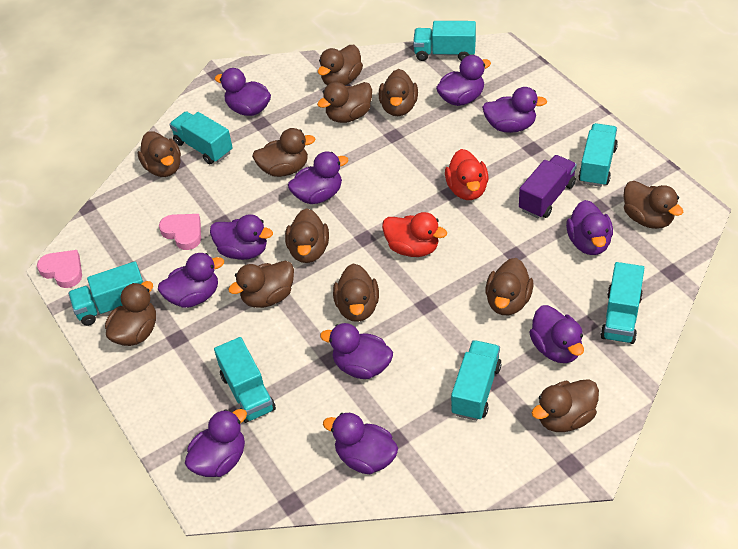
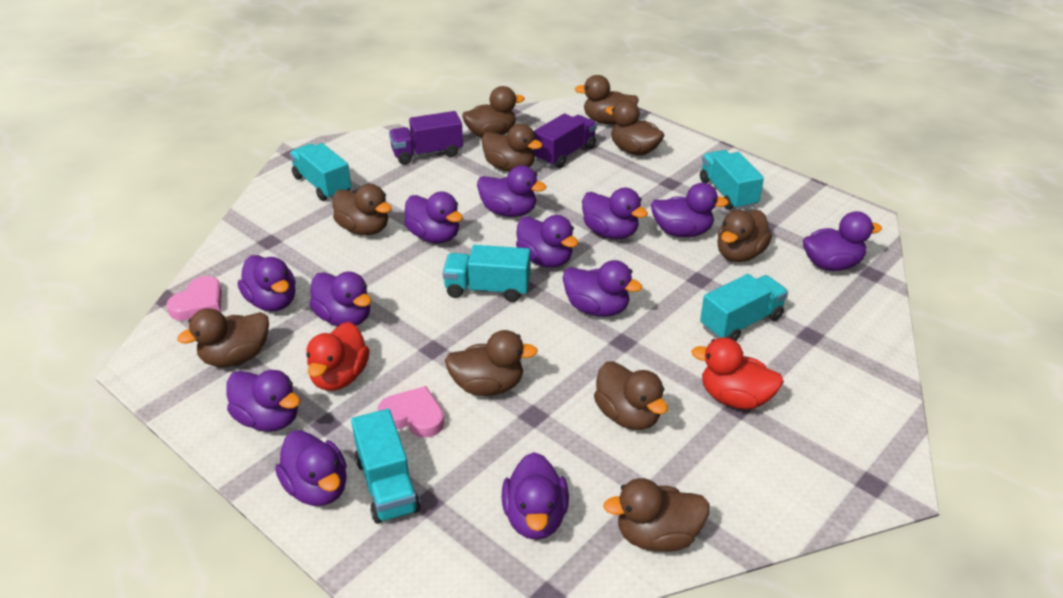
brown duck: [105,281,156,346] [138,131,181,177] [228,261,294,308] [252,128,316,177] [285,208,329,263] [317,82,372,123] [318,45,363,86] [333,264,379,322] [379,69,418,116] [485,258,534,315] [532,379,599,432] [623,181,683,229] = 12 -> [177,308,269,367] [333,184,392,235] [445,330,538,396] [462,86,525,138] [482,124,543,172] [575,75,639,124] [594,361,668,430] [603,478,709,552] [605,100,664,156] [717,210,772,262] = 10
purple duck: [158,253,224,308] [185,409,247,477] [210,214,273,260] [215,68,271,116] [288,151,349,204] [320,323,393,379] [323,413,398,474] [436,55,491,106] [482,87,547,133] [529,305,584,363] [566,200,613,255] = 11 -> [226,370,300,432] [238,255,296,311] [275,430,347,506] [309,272,371,326] [404,192,463,243] [477,165,546,217] [502,452,569,540] [516,215,578,268] [563,260,642,317] [582,188,648,239] [651,183,729,237] [803,211,882,271] = 12
purple truck: [519,155,577,218] = 1 -> [389,111,463,165] [533,113,597,168] = 2
turquoise truck: [68,261,143,326] [169,111,233,164] [214,337,276,423] [413,21,476,61] [451,340,502,421] [578,123,618,187] [600,262,644,344] = 7 -> [289,143,351,201] [351,409,421,524] [442,245,530,302] [700,150,764,210] [700,274,788,341] = 5

